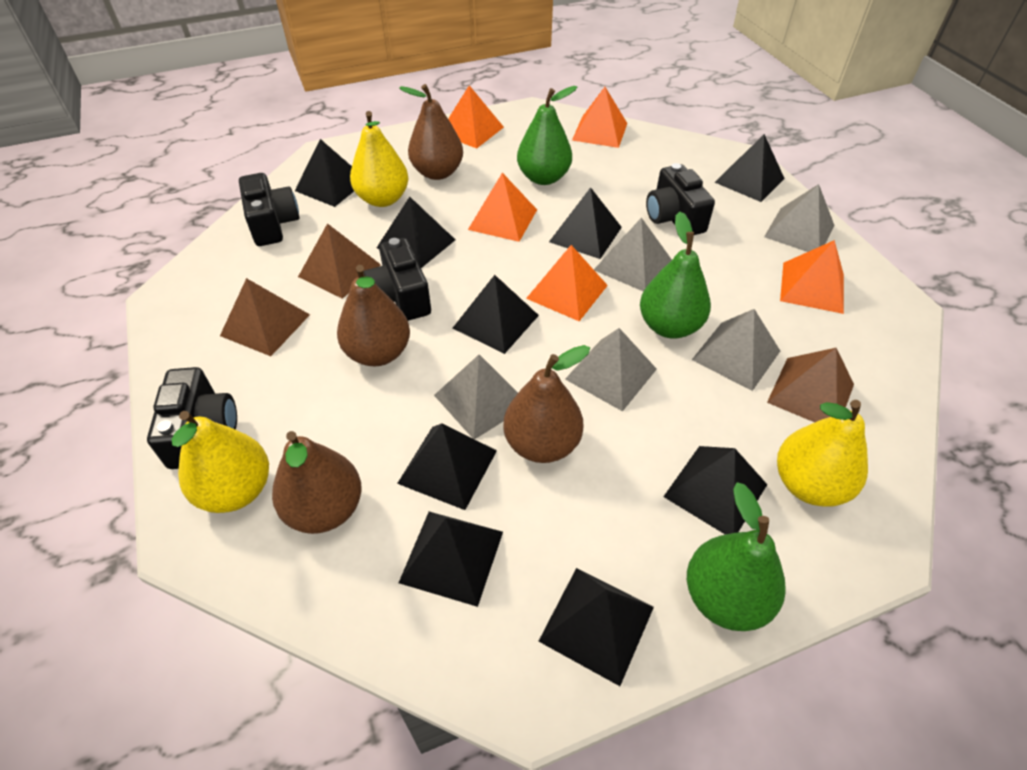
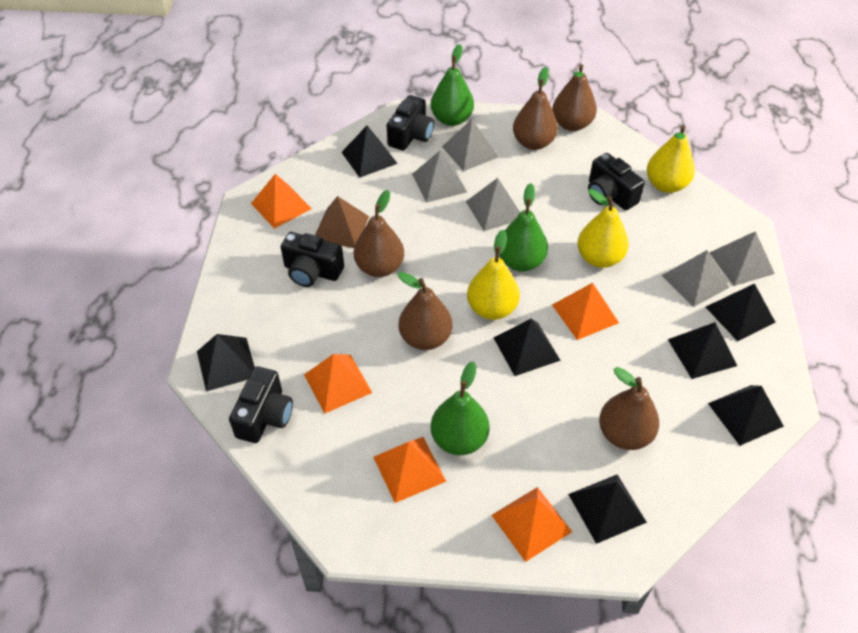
black pyramid: [295,139,354,207] [377,197,455,268] [397,424,497,510] [399,512,503,607] [453,275,539,354] [539,568,654,686] [549,187,622,259] [663,446,767,535] [715,134,785,202] = 9 -> [197,334,254,391] [341,126,398,178] [494,319,561,376] [568,474,647,544] [668,322,737,379] [706,284,776,341] [708,385,784,446] = 7
brown pear: [272,431,362,534] [337,265,410,366] [399,84,463,180] [503,345,590,463] = 4 -> [354,190,404,277] [398,272,452,350] [513,67,558,150] [552,64,597,131] [599,367,659,450] = 5
brown pyramid: [220,278,310,356] [298,223,381,299] [767,348,854,422] = 3 -> [315,196,369,248] = 1

